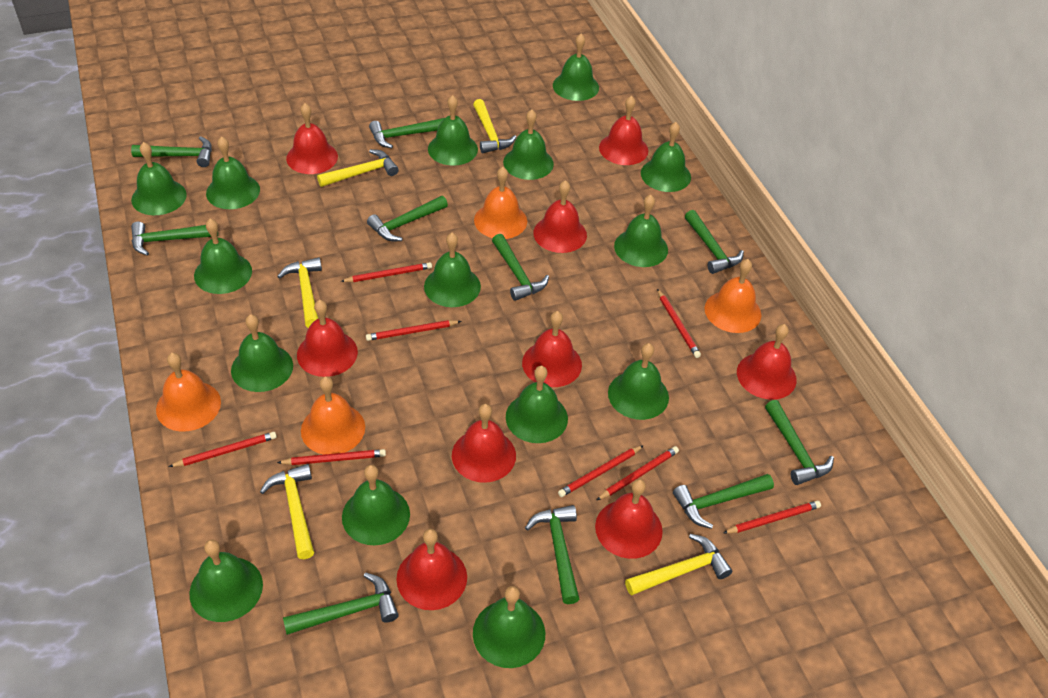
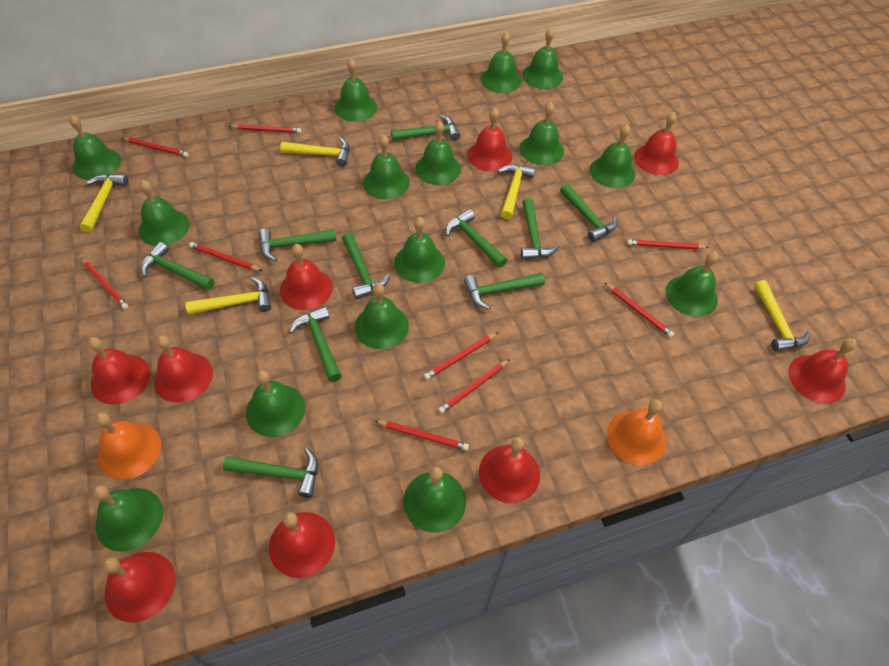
orange bell: [156,353,221,432] [301,376,365,455] [474,167,527,239] [705,259,761,333] = 4 -> [95,412,161,480] [607,399,666,465] = 2
red pencil: [169,432,277,467] [277,449,386,465] [340,262,432,282] [366,320,461,341] [558,445,644,497] [597,446,679,500] [657,289,701,358] [723,501,821,534] = 8 -> [81,258,129,309] [122,137,189,157] [189,242,262,271] [229,124,301,133] [375,420,469,451] [424,332,498,380] [438,359,510,414] [605,283,674,338] [627,240,709,250] = 9

